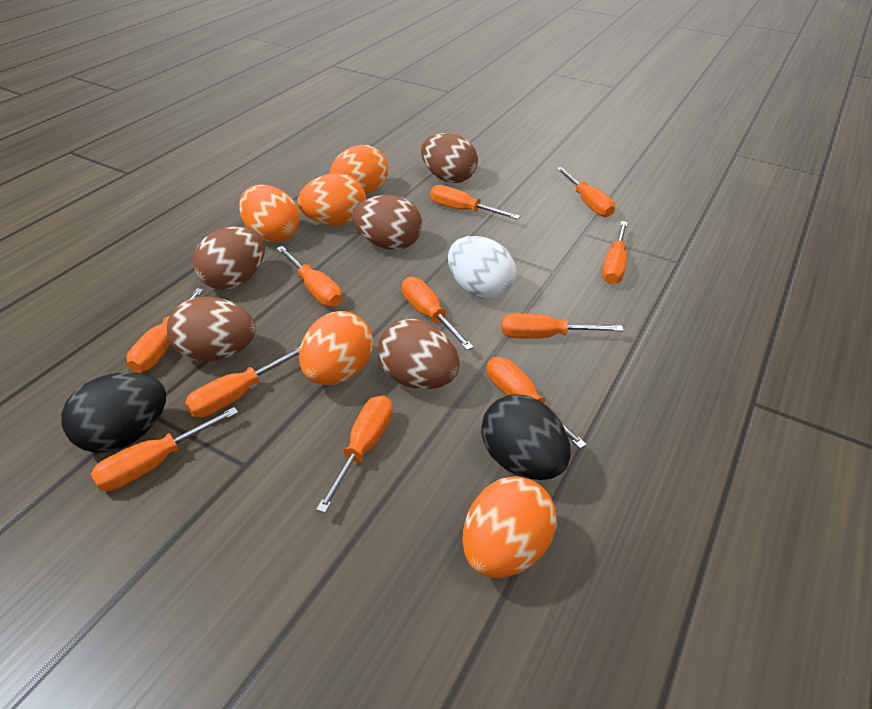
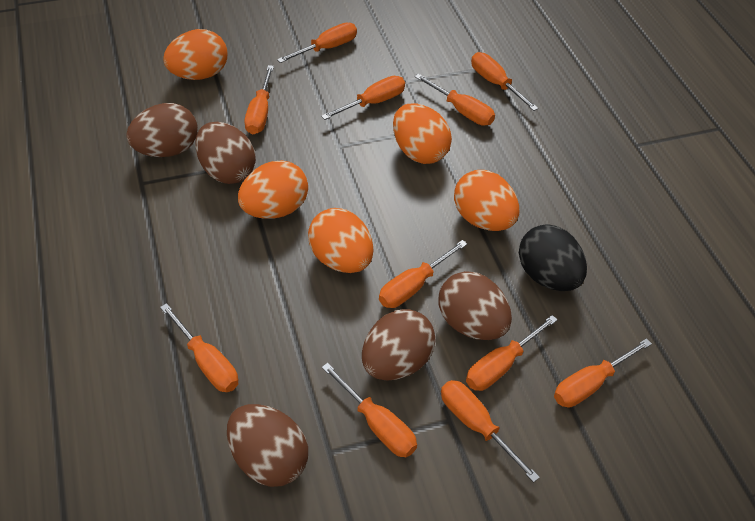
black egg: [61,372,166,453] [481,394,571,480] = 2 -> [519,225,587,291] = 1
white egg: [448,236,516,300] = 1 -> none = 0

